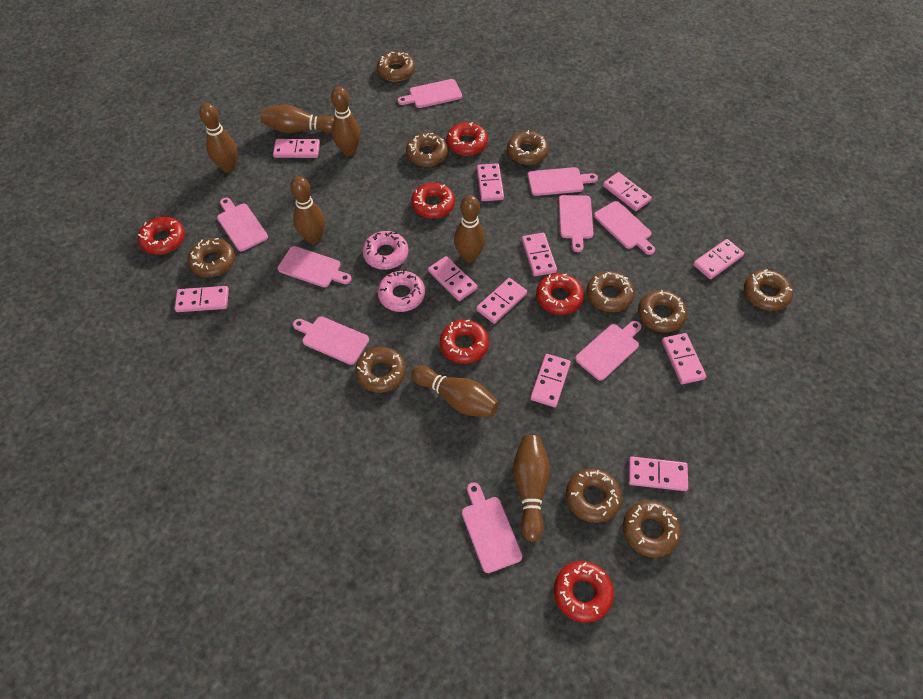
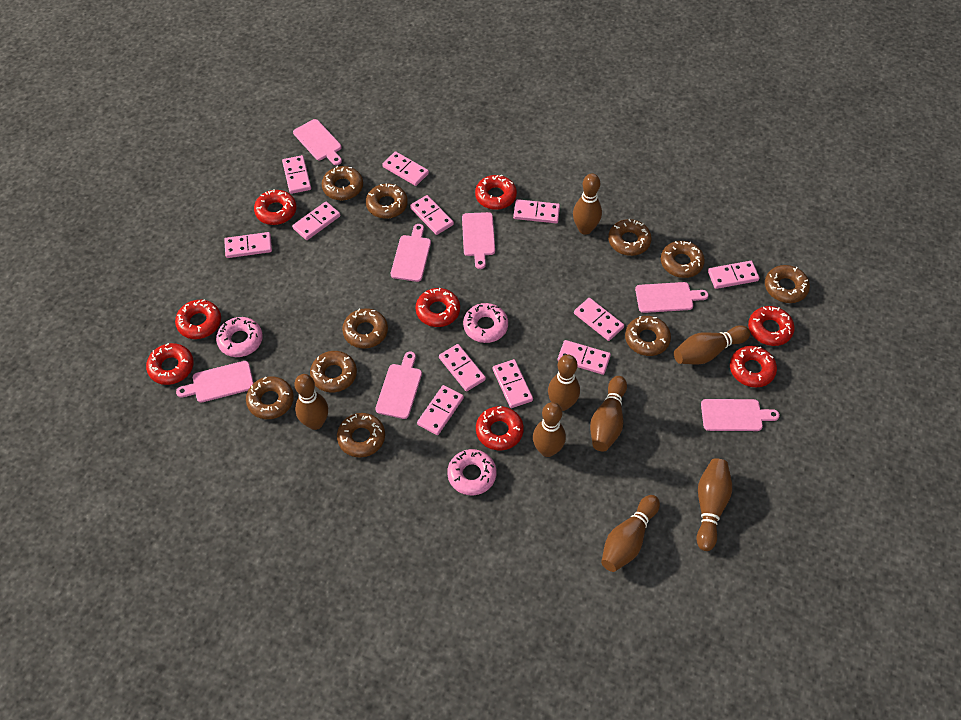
brown bowling pin: [199,103,237,173] [261,104,334,133] [290,176,325,244] [331,86,361,156] [411,366,499,417] [454,195,485,262] [513,435,550,542] = 7 -> [294,374,328,430] [533,402,566,457] [548,354,580,411] [573,173,602,235] [590,376,627,452] [601,495,660,572] [674,325,750,364] [697,458,732,551] = 8
pink cutting board: [217,198,268,251] [278,246,352,287] [293,317,369,365] [398,79,462,108] [462,482,522,573] [528,167,598,196] [559,195,594,252] [575,321,641,381] [594,201,655,255] = 9 -> [176,361,254,403] [293,119,342,165] [375,351,422,419] [391,224,431,282] [462,212,495,269] [635,282,708,313] [701,399,780,431] = 7
pink domino: [175,286,229,312] [273,139,320,158] [428,256,478,301] [476,278,527,324] [477,163,504,201] [522,233,557,276] [530,354,571,407] [603,172,652,211] [628,456,688,491] [662,333,706,384] [693,239,744,279] = 11 -> [224,232,272,258] [282,155,311,194] [292,202,340,240] [382,151,429,186] [410,195,454,235] [417,385,464,435] [439,344,486,391] [493,359,533,408] [513,199,560,223] [558,340,611,375] [574,298,624,341] [708,261,760,289] = 12
pink donut: [362,231,409,270] [377,270,425,312] = 2 -> [216,317,263,357] [447,449,496,495] [463,303,508,343] = 3
red donut: [138,217,185,255] [411,183,455,219] [440,320,489,364] [446,122,488,155] [536,273,584,315] [554,561,614,623] = 6 -> [146,343,194,385] [175,299,221,339] [254,189,297,225] [416,288,460,327] [475,175,517,210] [476,406,524,451] [730,346,777,387] [748,306,795,346] = 8

